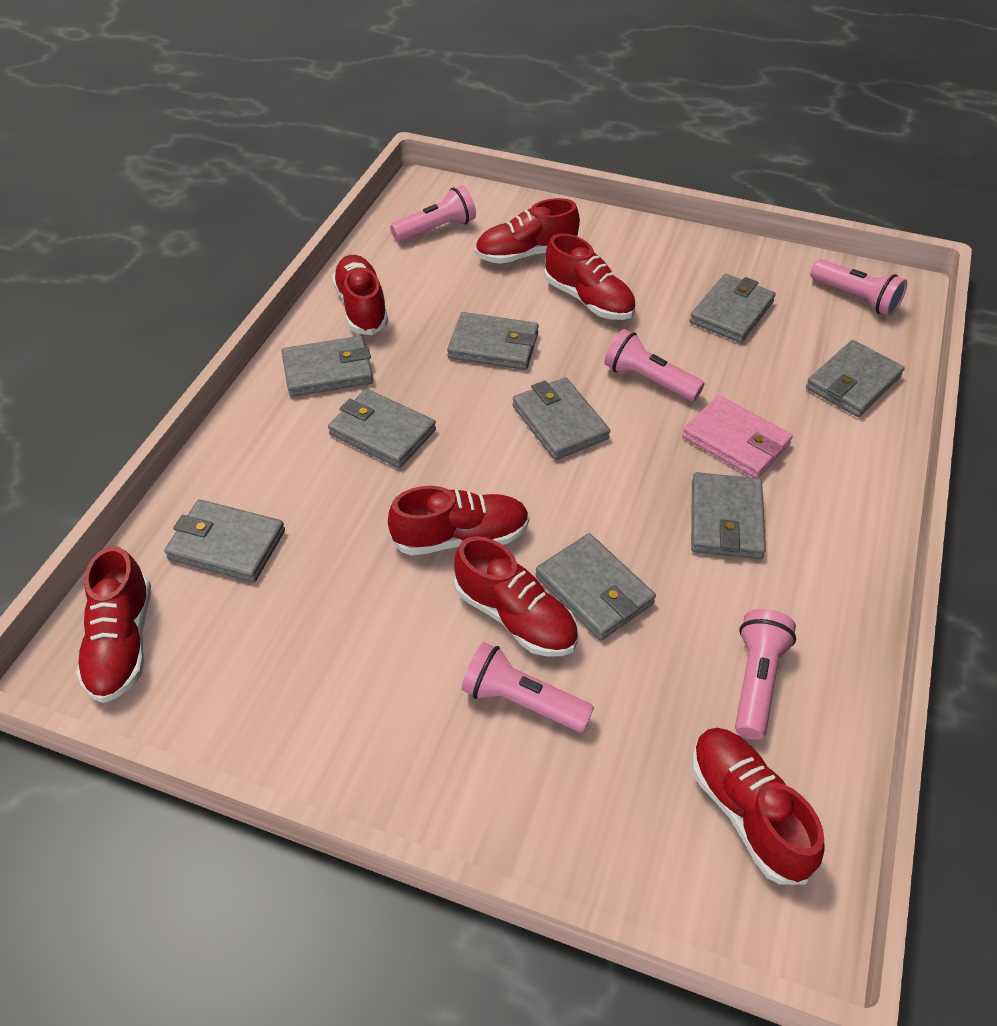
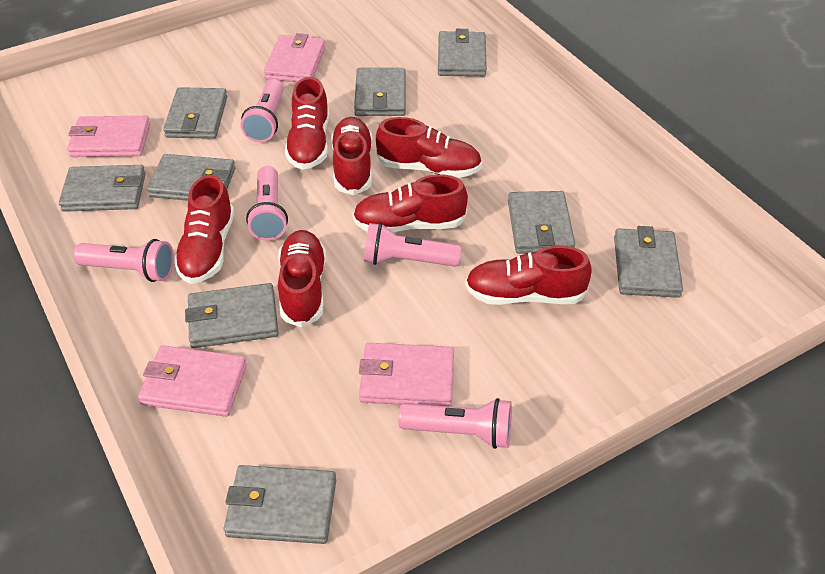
pink wallet: [682,395,793,478] = 1 -> [67,116,150,157] [138,345,247,417] [264,33,325,82] [359,343,454,407] = 4

